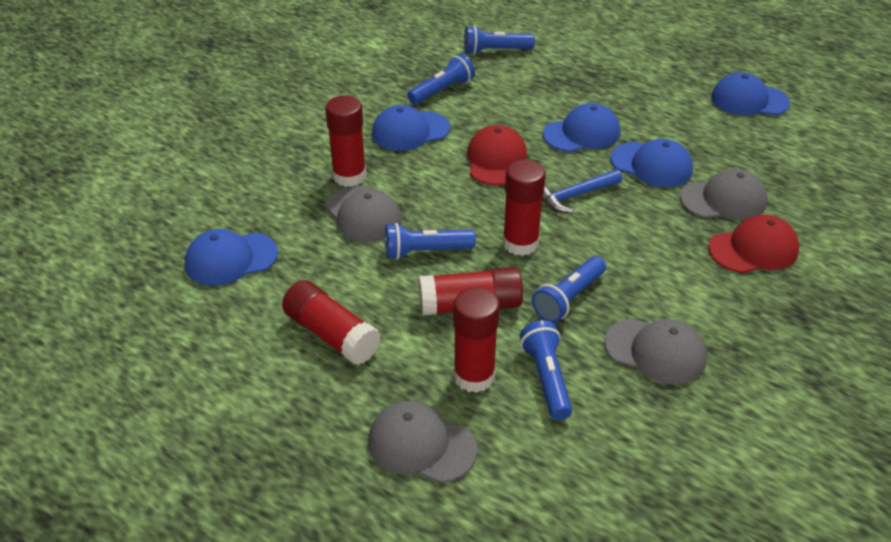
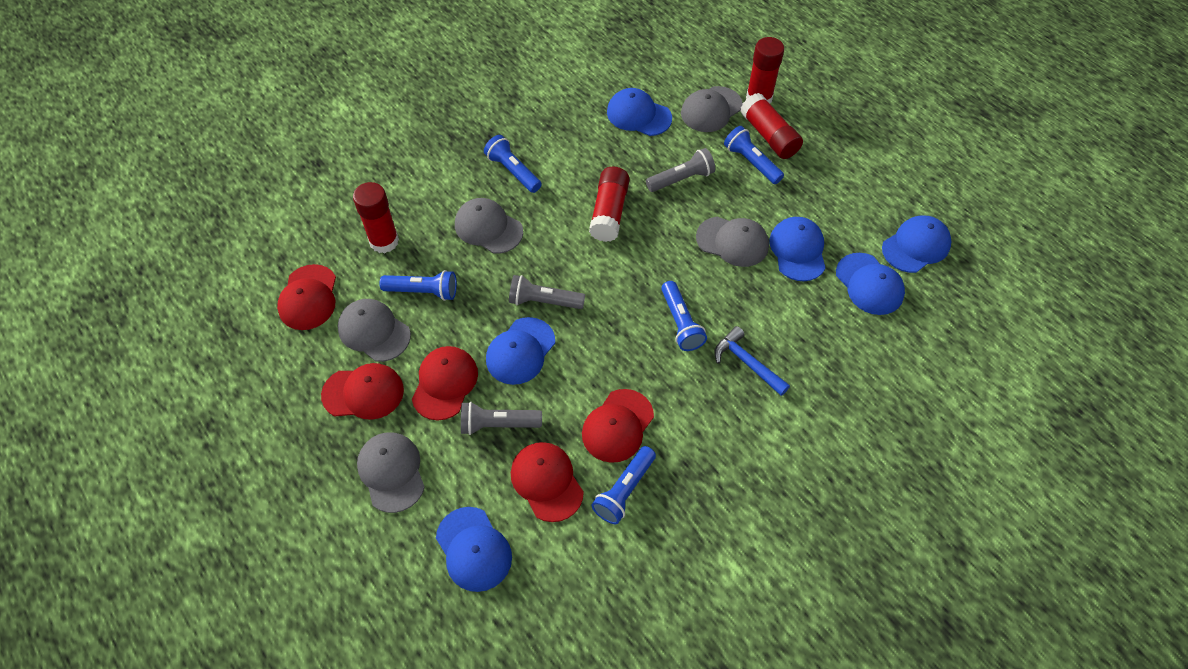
blue cap: [185,229,278,286] [372,105,450,151] [543,103,620,152] [611,139,693,188] [711,72,790,116] = 5 -> [436,507,512,592] [486,317,555,385] [607,88,672,136] [770,217,825,281] [836,253,905,315] [882,216,951,273] = 6
grey cap: [326,186,402,242] [368,401,477,483] [604,318,707,385] [680,169,768,220] = 4 -> [337,299,411,362] [357,432,425,513] [455,198,523,254] [681,86,743,132] [696,217,769,267] = 5
grey flashlight: none = 0 -> [461,402,542,435] [509,275,585,309] [646,148,715,192] = 3
red cap: [467,125,527,186] [708,215,799,273] = 2 -> [277,264,336,330] [321,363,404,420] [412,346,478,420] [511,442,584,522] [582,389,654,463] = 5
red glue stick: [282,280,381,365] [325,96,366,187] [419,267,523,315] [453,287,500,393] [503,159,546,256] = 5 -> [353,182,399,253] [589,167,630,242] [740,93,803,159] [746,37,784,104] = 4

